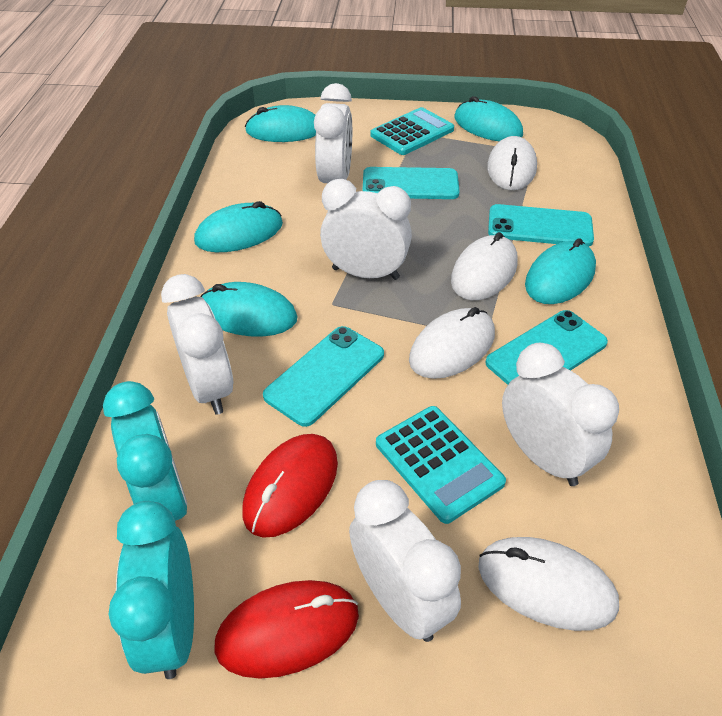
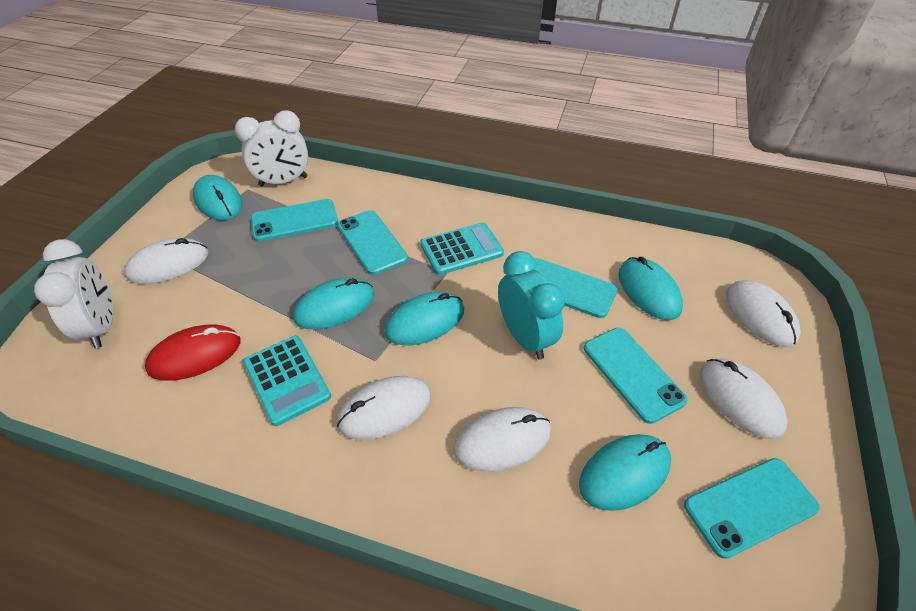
red mouse: [214,580,359,679] [242,434,338,538] = 2 -> [145,324,240,381] = 1
turquoise clock: [103,381,188,521] [108,501,194,679] = 2 -> [498,251,565,360] = 1
turquoise phone: [263,326,384,427] [363,167,460,199] [485,310,608,385] [488,204,594,246] = 4 -> [251,199,338,242] [337,210,408,275] [534,258,617,318] [584,328,687,424] [684,458,820,559] = 5
white clock: [161,274,233,415] [314,83,352,183] [320,179,412,280] [349,480,461,642] [502,343,619,486] = 5 -> [34,239,113,349] [235,110,308,186] = 2
white mouse: [409,307,495,379] [451,232,518,300] [478,537,619,631] [487,136,537,190] = 4 -> [124,238,208,284] [337,376,431,440] [454,407,551,472] [700,359,788,439] [726,280,801,347] = 5

